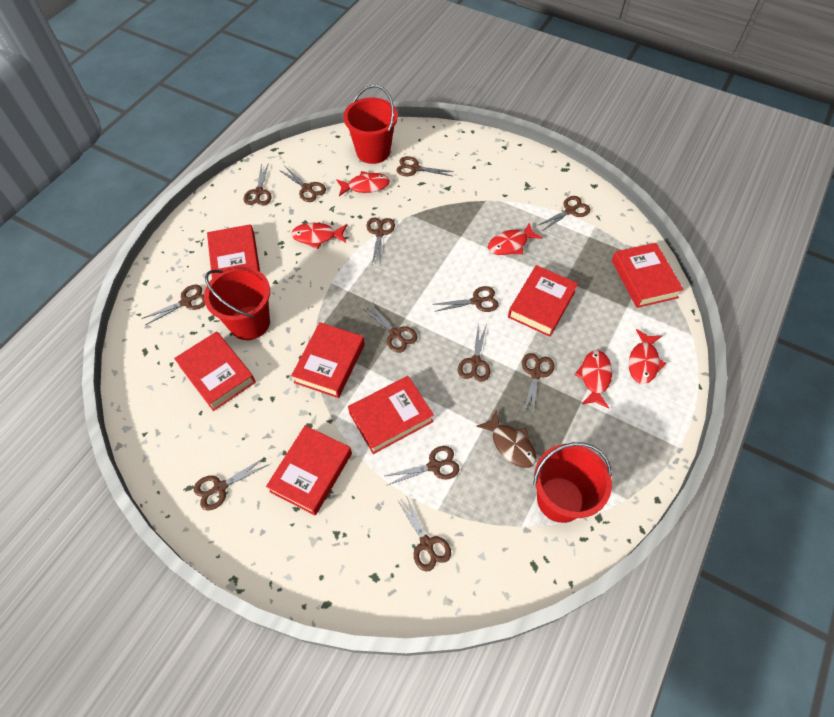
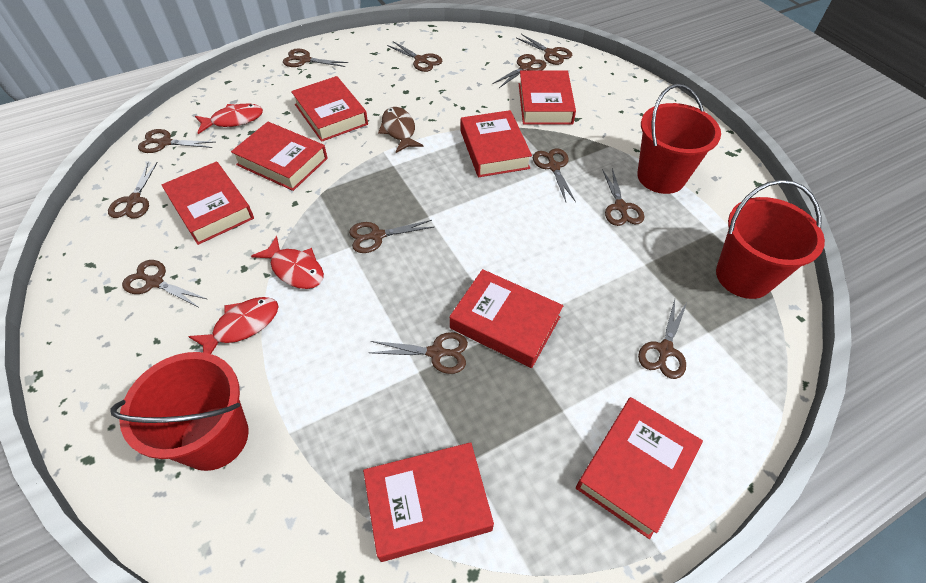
brown scissors: [142,285,205,325] [194,457,268,510] [244,163,271,206] [279,166,326,202] [364,304,417,353] [366,217,395,264] [385,446,459,486] [397,156,454,176] [398,496,451,572] [434,286,499,312] [458,324,490,382] [522,353,554,416] [537,196,590,230] = 13 -> [108,162,158,219] [122,260,207,307] [138,129,215,153] [283,49,348,67] [349,220,434,253] [369,332,468,374] [387,41,442,72] [493,54,546,88] [516,34,572,65] [533,148,576,202] [602,168,644,226] [638,300,687,379] = 12
red book: [174,331,256,411] [207,224,260,278] [266,425,352,516] [291,322,365,398] [348,376,434,454] [508,265,578,337] [612,243,684,308] = 7 -> [161,161,254,245] [231,122,328,191] [291,76,368,142] [363,442,494,562] [450,269,563,368] [461,110,532,177] [519,70,576,125] [576,397,703,539] = 8
red fish: [291,223,347,249] [336,171,390,196] [488,223,542,255] [575,350,612,409] [629,329,666,384] = 5 -> [188,297,279,354] [195,104,263,134] [251,236,324,289] = 3

